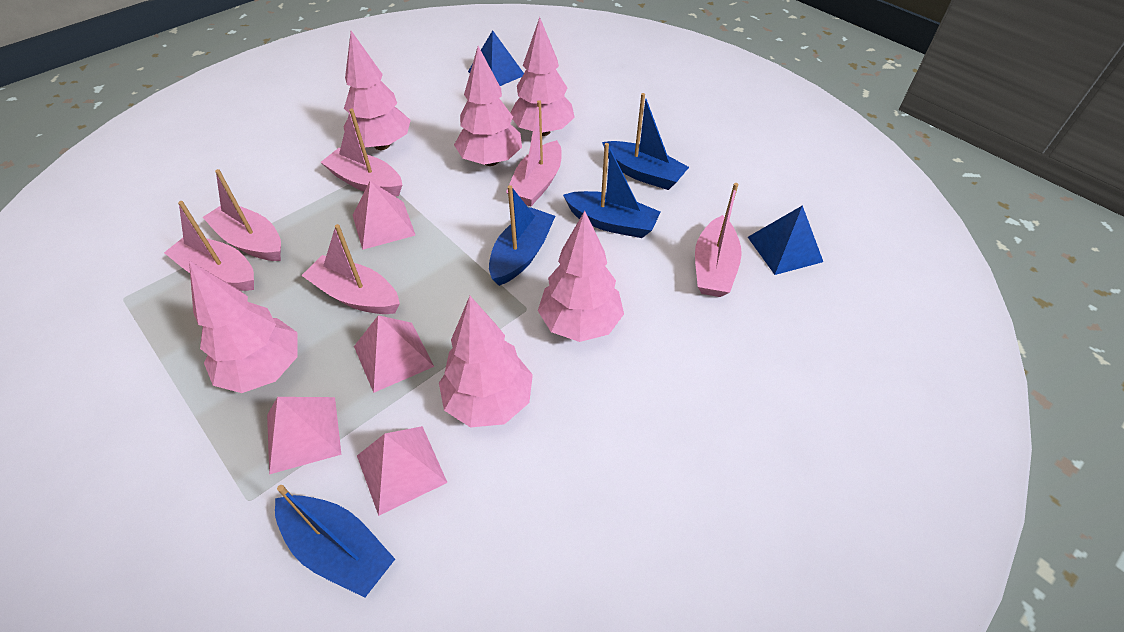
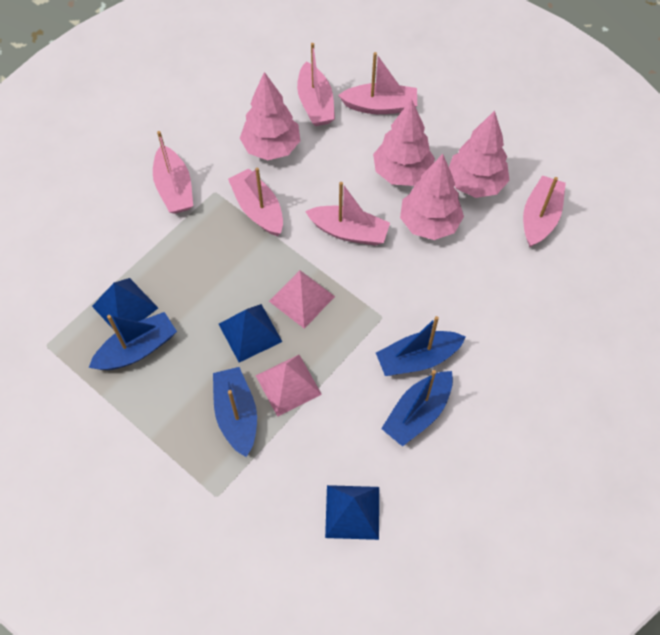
blue pyramid: [468,30,524,86] [748,205,823,275] = 2 -> [92,278,158,331] [219,304,282,363] [325,485,379,540] = 3
pink pyramid: [267,397,342,474] [353,181,416,250] [354,315,434,393] [357,426,448,516] = 4 -> [255,355,322,417] [269,270,335,329] = 2
pink tree: [189,261,298,393] [343,31,411,150] [439,296,533,428] [454,46,522,166] [511,17,575,136] [538,211,624,342] = 6 -> [240,72,300,160] [373,99,435,186] [400,154,464,240] [449,110,510,198] = 4

